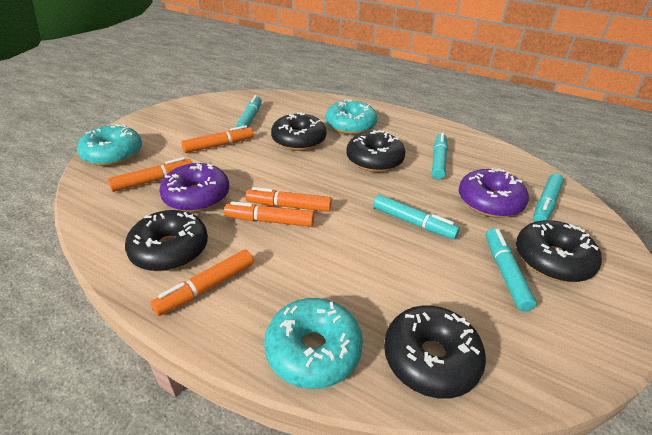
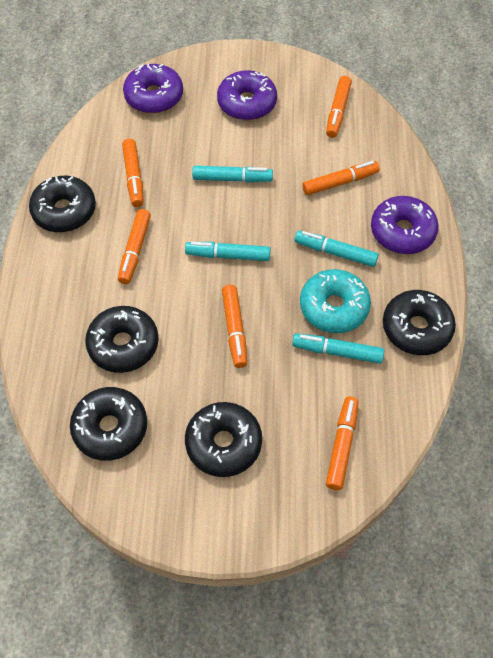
orange marker: [108,157,192,192] [151,250,254,316] [181,125,254,153] [224,201,314,227] [246,187,332,212] = 5 -> [118,209,151,284] [122,139,144,207] [222,285,247,368] [302,161,380,195] [326,76,352,138] [326,396,359,490] = 6
purple donut: [159,163,229,212] [459,168,529,218] = 2 -> [123,64,183,113] [217,70,277,120] [371,196,439,254] = 3
turquoise donut: [77,124,142,166] [264,298,363,389] [325,99,377,135] = 3 -> [300,269,371,333] = 1
turquoise marker: [235,95,262,128] [373,195,460,239] [432,132,448,179] [486,228,537,312] [533,173,564,222] = 5 -> [185,242,271,261] [192,166,273,182] [292,333,384,364] [294,231,379,267] = 4

